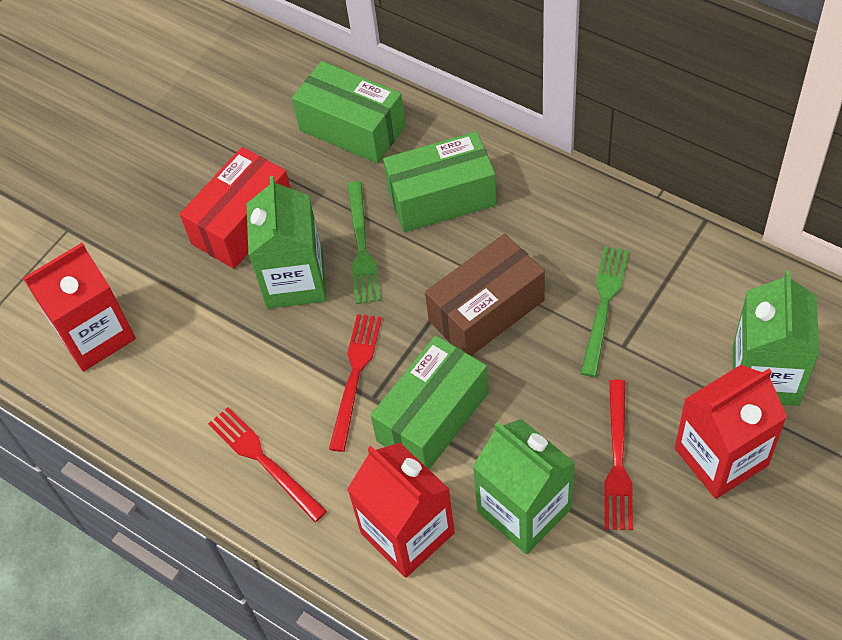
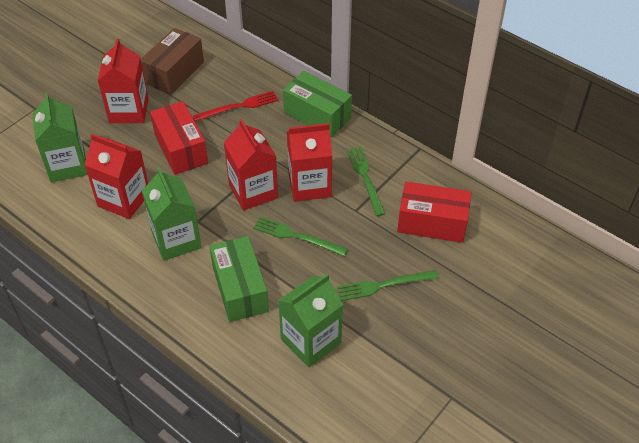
green box: [292,61,405,164] [370,335,488,469] [383,131,497,232] = 3 -> [209,236,269,322] [283,71,352,138] = 2
green fork: [347,181,381,304] [580,246,629,377] = 2 -> [253,216,348,256] [337,270,439,301] [347,146,385,216] = 3
red box: [180,147,290,269] = 1 -> [150,101,208,175] [397,182,471,243] = 2
red carton: [23,243,136,371] [347,443,455,578] [675,365,787,499] = 3 -> [84,134,148,219] [98,38,149,123] [224,119,278,211] [287,123,333,202] = 4
red fork: [208,407,327,522] [329,314,382,452] [604,380,633,530] = 3 -> [193,91,278,122] = 1

